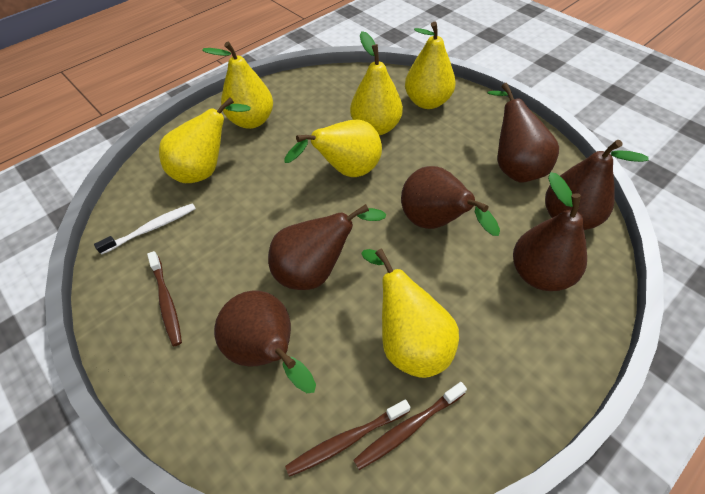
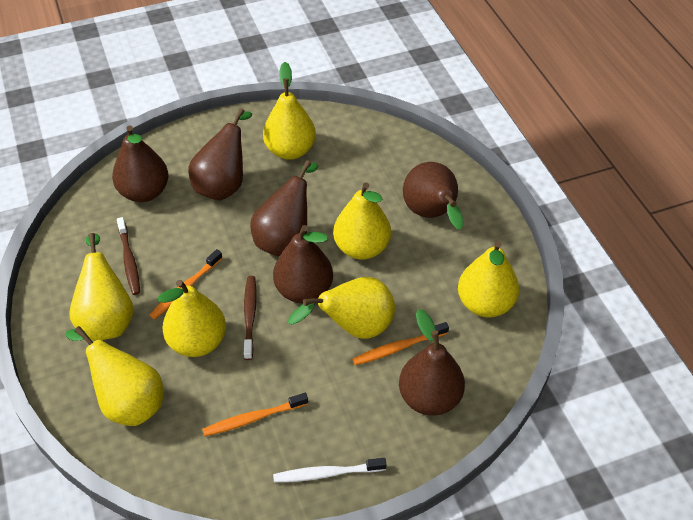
brown toothbrush: [147,251,182,346] [285,399,410,477] [353,382,467,470] = 3 -> [117,217,140,295] [244,276,257,360] = 2
orange toothbrush: none = 0 -> [150,249,222,319] [202,393,308,437] [352,322,449,365] = 3
yellow pear: [159,98,251,183] [202,42,273,129] [284,119,382,177] [350,31,403,135] [361,249,459,378] [405,21,456,109] = 6 -> [65,326,163,426] [69,233,134,341] [158,280,226,357] [263,62,316,160] [288,277,395,339] [333,182,391,259] [458,241,519,318] = 7

